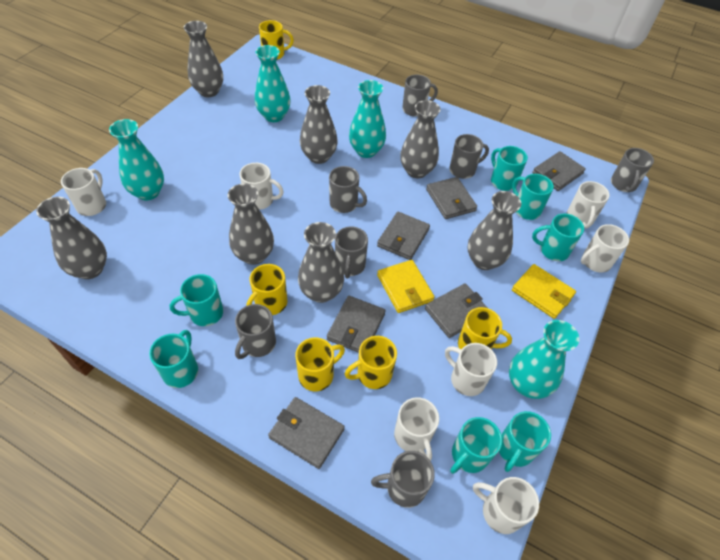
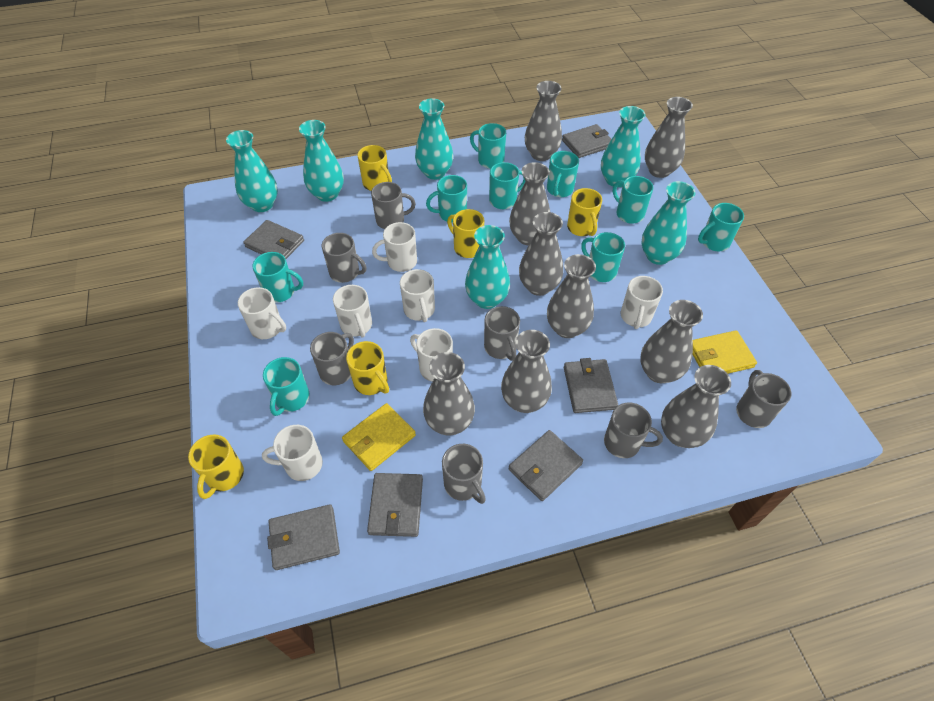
grey vase: [36,197,107,279] [184,21,223,97] [228,183,274,265] [298,222,344,303] [300,85,338,164] [400,100,441,178] [468,191,521,270] = 7 -> [423,352,475,435] [501,330,552,413] [509,162,550,245] [519,212,563,296] [525,81,562,161] [547,254,596,338] [640,300,703,383] [645,97,693,178] [661,365,731,448] = 9
turquoise mug: [149,330,198,388] [170,274,223,326] [450,417,502,474] [491,146,528,191] [499,411,551,472] [512,174,554,220] [532,214,584,261] = 7 -> [253,252,303,302] [263,357,310,416] [426,175,467,223] [470,123,506,169] [489,162,526,209] [547,151,579,197] [581,232,625,282] [613,176,654,224] [698,203,744,251] = 9
turquoise vase: [109,119,164,200] [255,45,291,122] [349,80,386,158] [509,320,579,399] = 4 -> [226,130,278,212] [299,120,344,202] [415,98,453,180] [465,225,510,309] [601,106,645,187] [641,181,696,265] = 6

